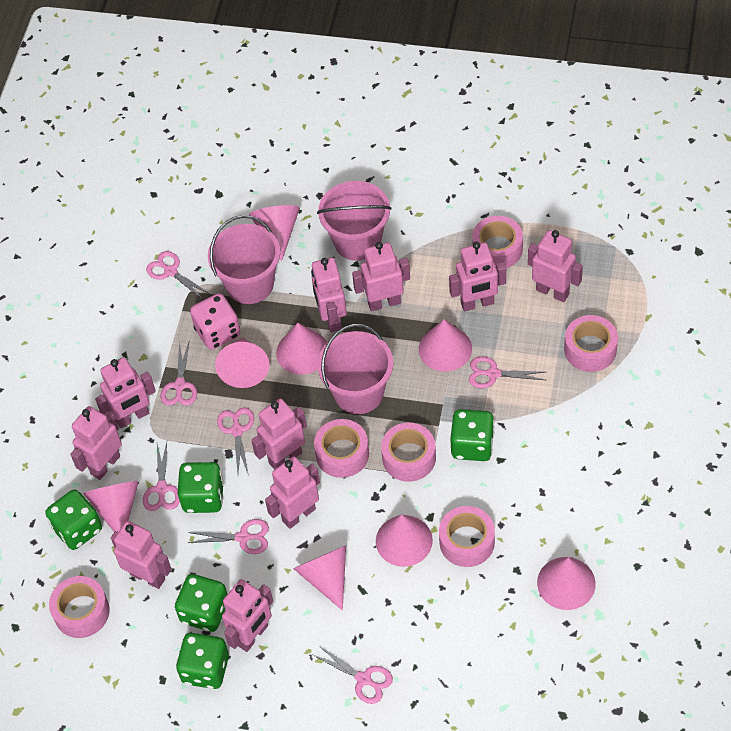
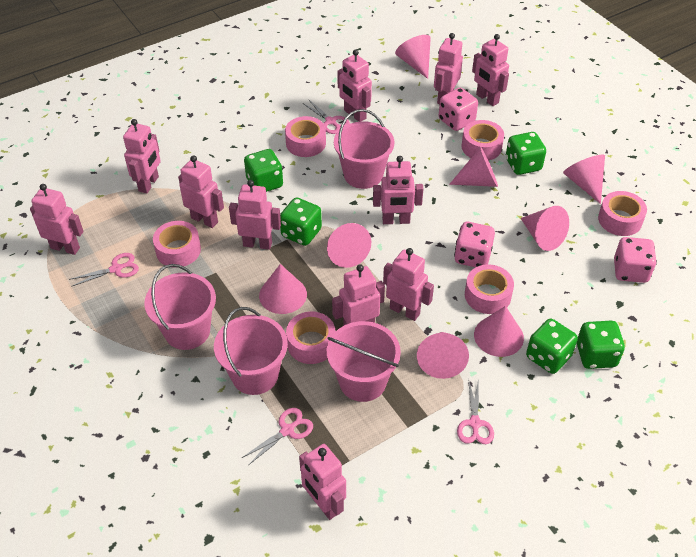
pink bucket: [208,215,280,304] [317,181,392,261] [317,324,393,414] = 3 -> [144,264,216,350] [214,307,288,395] [327,321,401,402] [334,109,394,189] = 4
pink dice: [190,293,240,350] = 1 -> [439,88,478,131] [454,222,495,267] [614,237,657,283] = 3
pink robot: [70,406,122,480] [95,357,156,428] [111,521,172,589] [222,579,273,652] [251,398,307,470] [265,456,320,529] [311,258,347,332] [352,242,410,311] [449,242,506,311] [528,230,583,302] = 10 -> [30,184,84,255] [123,119,161,194] [178,155,224,228] [229,180,281,250] [299,444,346,520] [332,264,385,325] [337,49,372,122] [373,156,423,224] [383,248,434,321] [434,33,463,104] [472,34,509,106] = 11
pink scissors: [143,442,180,511] [146,251,210,299] [161,341,197,406] [188,519,269,554] [217,407,254,473] [313,645,393,704] [469,356,545,388] = 7 -> [69,253,139,287] [242,408,313,465] [303,99,350,134] [457,378,494,444] = 4

